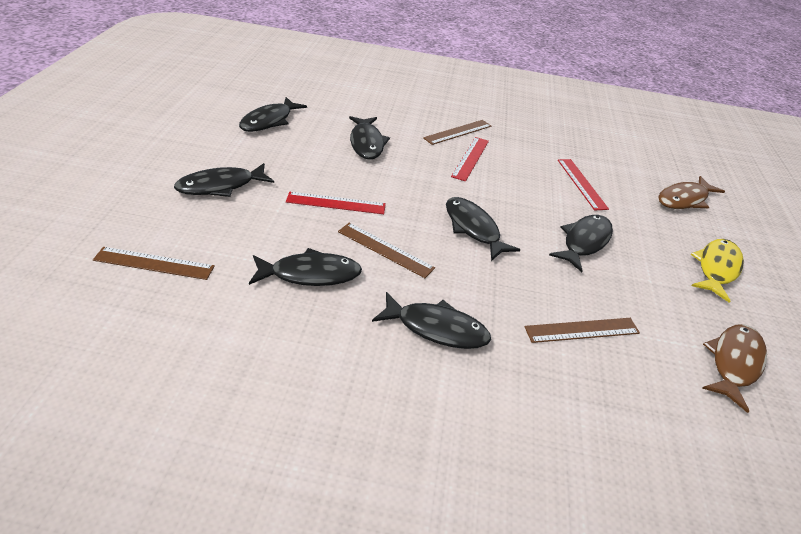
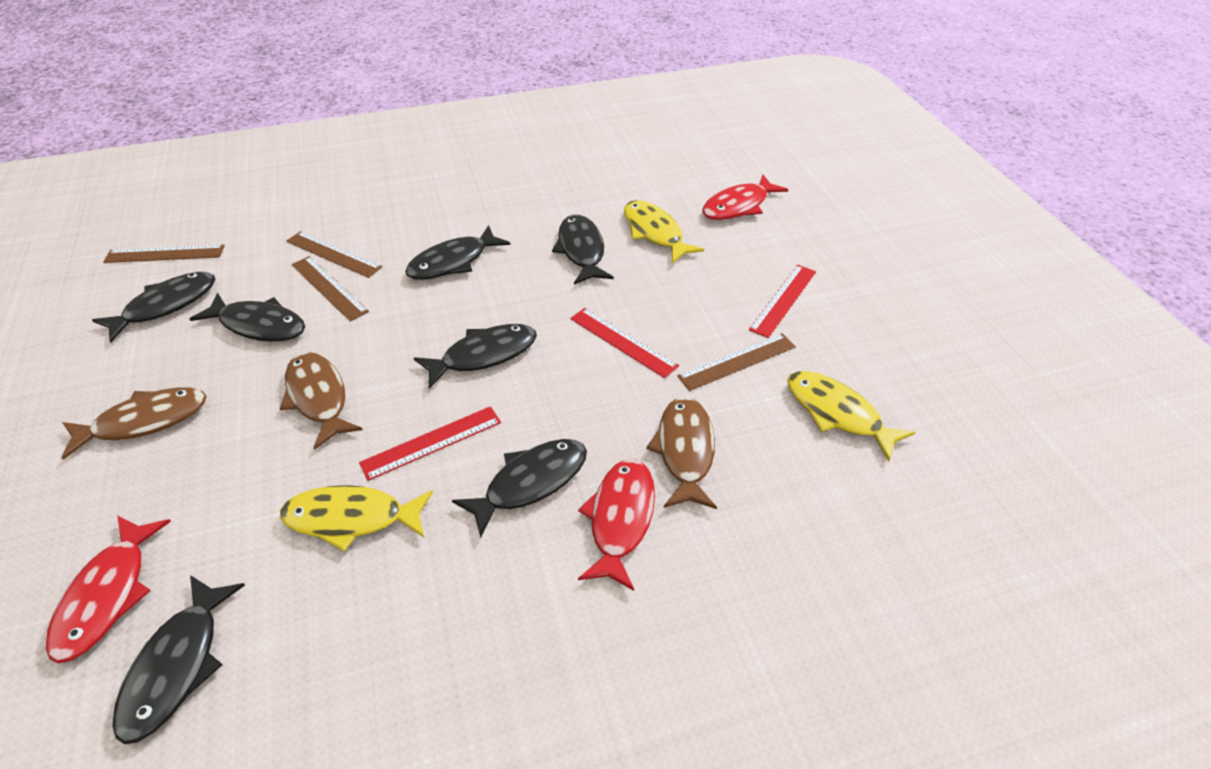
brown fish: [658,176,725,209] [702,324,767,413] = 2 -> [61,387,207,460] [280,352,363,450] [646,396,717,509] = 3
red fish: none = 0 -> [46,516,171,663] [578,459,655,591] [702,175,788,220] = 3
yellow fish: [691,239,744,303] = 1 -> [280,485,433,552] [624,200,704,264] [787,371,915,462] = 3

